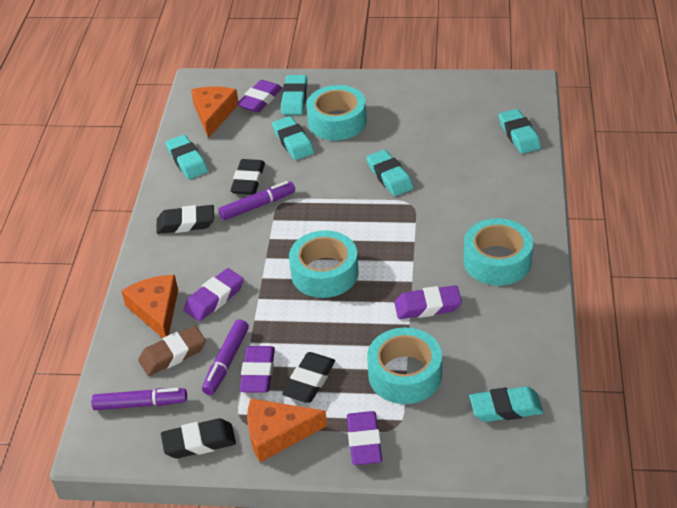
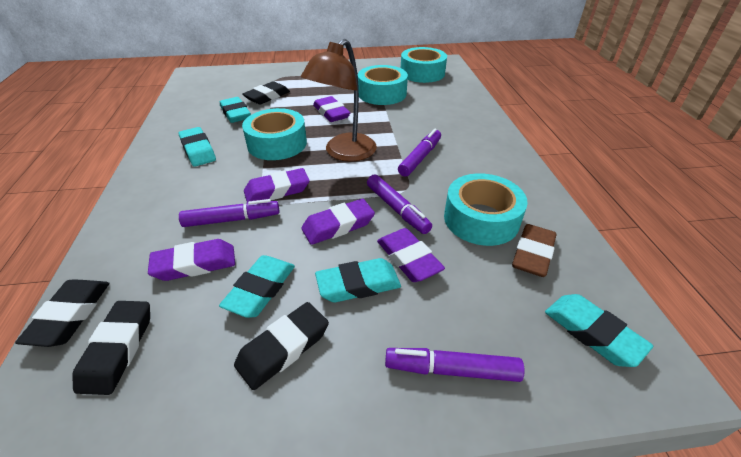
brown lamp: none = 0 -> [301,39,377,162] = 1
orange cheese: [121,275,178,338] [191,87,238,138] [247,398,327,462] = 3 -> none = 0
purple marker: [91,388,187,410] [202,319,249,395] [219,181,295,220] = 3 -> [179,199,279,227] [367,174,432,234] [385,348,525,382] [398,129,441,177] = 4
turquoise eraser: [166,135,208,179] [272,116,314,160] [281,75,307,115] [366,150,413,196] [470,386,544,422] [499,109,541,154] = 6 -> [179,127,216,166] [219,255,295,318] [220,97,251,123] [315,258,401,302] [545,294,653,367] = 5

